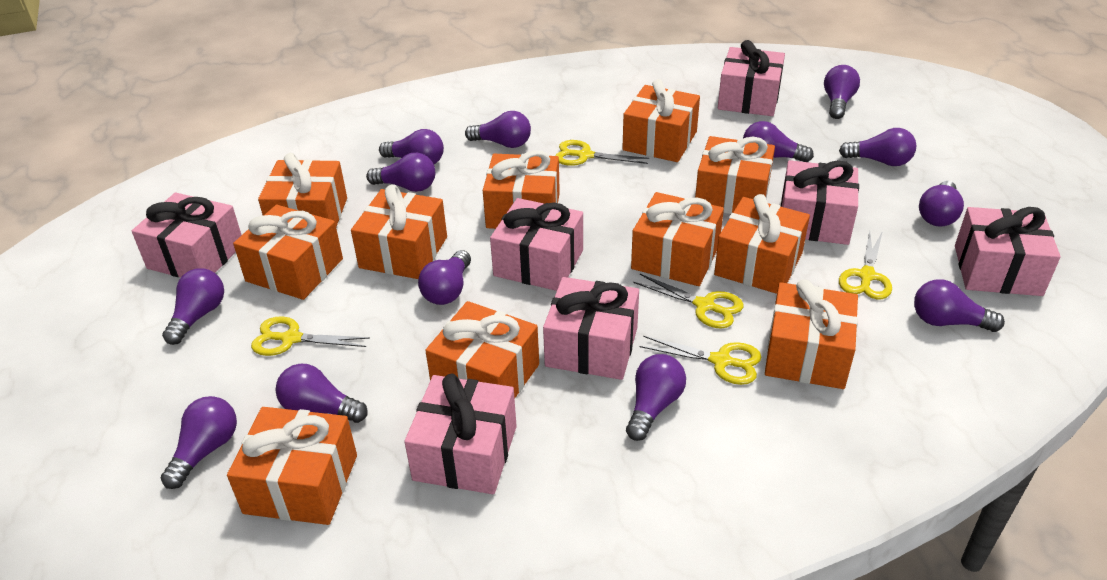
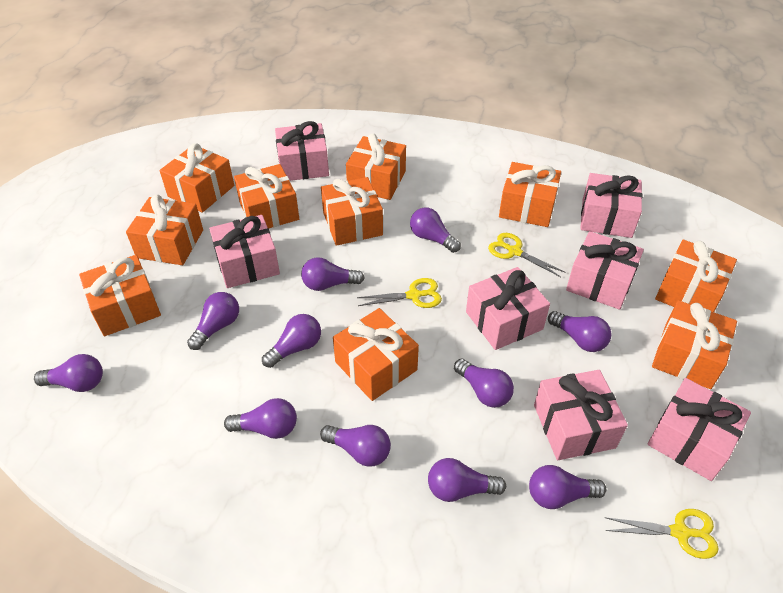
orange gift: [227,407,357,525] [233,205,343,300] [258,153,347,227] [351,185,447,279] [425,301,539,399] [483,150,560,229] [622,79,700,162] [631,192,724,286] [695,136,775,214] [714,194,810,294] [765,280,858,389] = 11 -> [79,255,161,336] [126,195,203,265] [159,143,234,213] [234,164,299,229] [321,177,383,246] [333,308,419,401] [346,134,406,200] [499,162,561,227] [652,300,737,389] [655,240,737,312] = 10
purple light bulb: [161,396,237,489] [162,268,224,345] [275,364,368,423] [366,153,435,192] [379,129,444,164] [418,250,471,305] [465,111,531,148] [626,354,686,441] [743,121,814,162] [824,65,860,119] [839,128,916,166] [914,279,1005,332] [919,181,964,227] = 13 -> [34,354,103,392] [187,292,239,350] [224,398,297,439] [262,314,321,368] [301,257,365,291] [320,425,391,467] [410,208,461,253] [428,458,506,502] [454,359,514,408] [529,465,606,509] [548,311,611,352] = 11
yellow scissors: [251,317,370,356] [555,140,649,166] [633,274,744,329] [640,336,762,385] [839,231,892,299] = 5 -> [357,278,442,308] [488,233,564,277] [605,509,719,559] = 3

